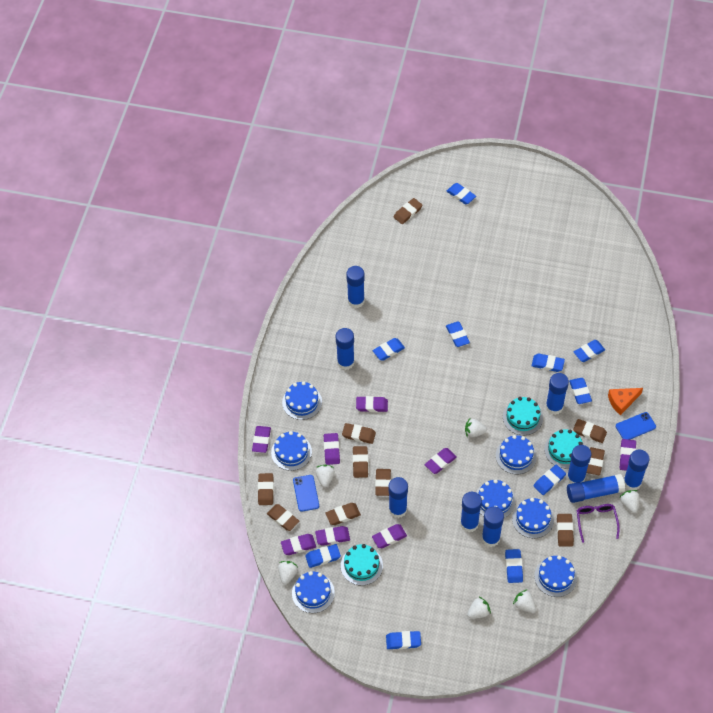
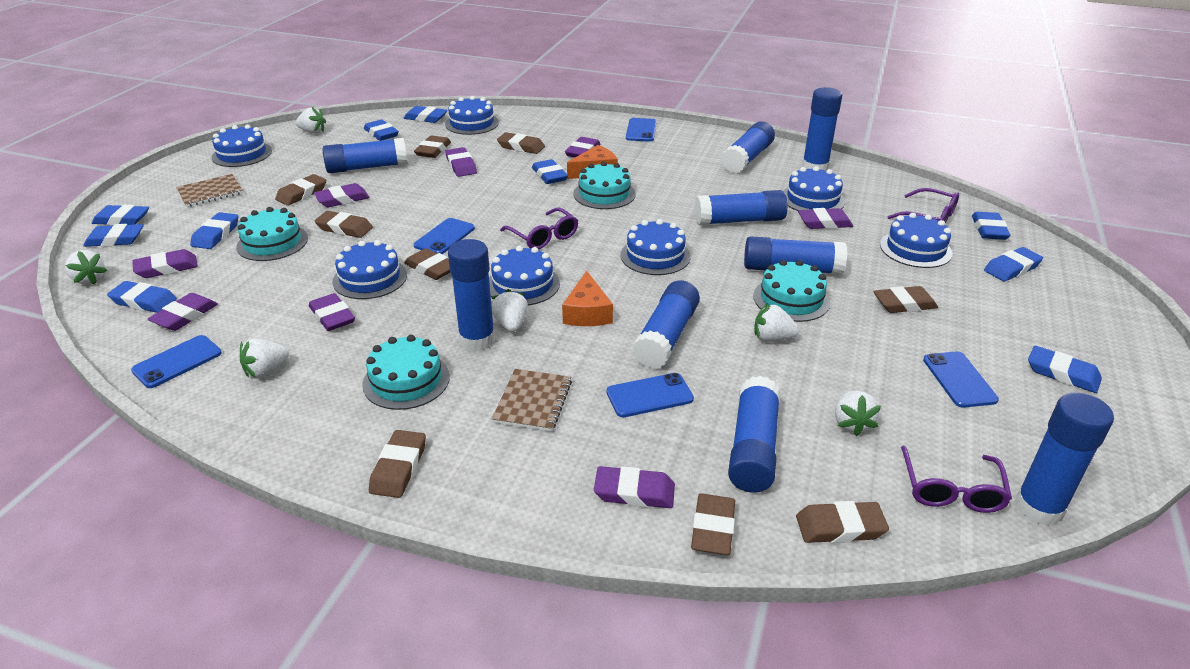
blue phone: [293,475,319,512] [616,412,656,440] = 2 -> [131,335,222,388] [414,218,475,254] [606,373,694,417] [626,118,657,142] [923,351,999,408] = 5
brown eraser: [258,473,274,505] [267,504,299,531] [325,503,361,525] [342,423,376,444] [353,446,368,478] [375,469,391,496] [394,198,423,224] [557,514,574,547] [573,419,607,443] [586,447,605,475] = 10 -> [275,174,326,206] [315,211,373,238] [369,430,426,498] [404,248,450,280] [414,135,451,158] [497,132,545,154] [691,494,735,555] [796,501,889,543] [873,286,938,313] = 9
brown notebook: none = 0 -> [176,174,243,207] [492,369,572,432] = 2
orange cheese: [608,388,643,415] = 1 -> [562,271,613,326] [567,145,618,179] = 2
purple glasses: [577,504,620,543] = 1 -> [500,208,578,249] [888,188,959,224] [901,446,1012,513] = 3
turquoise cake: [341,544,383,586] [503,397,543,435] [544,429,584,468] = 3 -> [236,207,308,261] [362,335,450,410] [573,162,636,209] [753,260,830,322] = 4

